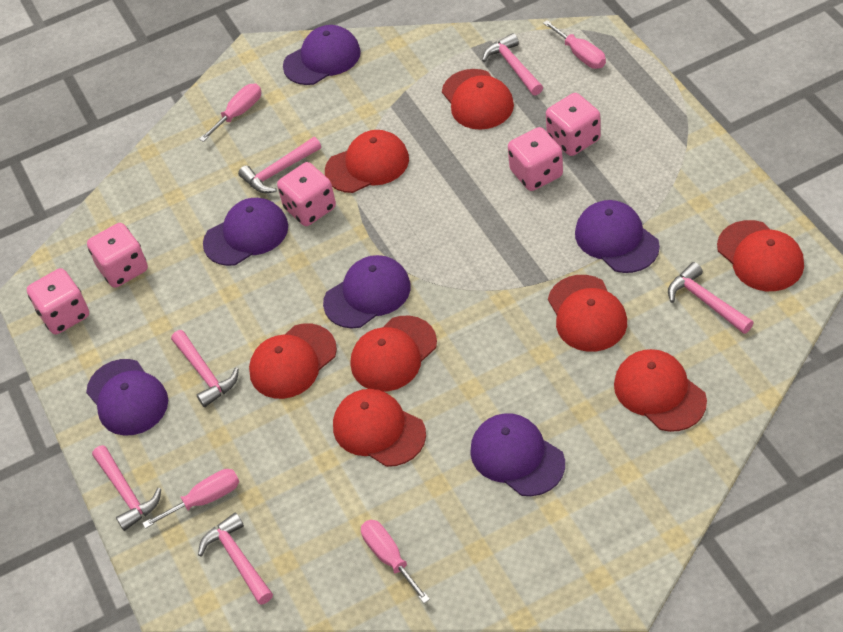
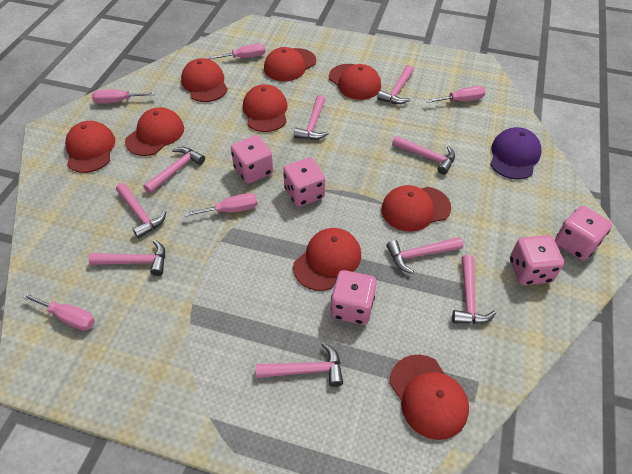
pink hammer: [92,445,161,531] [171,330,239,407] [198,512,273,605] [238,137,321,193] [482,33,543,96] [668,262,754,334] = 6 -> [89,240,165,276] [116,183,166,239] [143,147,205,194] [256,342,343,387] [294,95,329,140] [377,65,414,104] [386,237,463,274] [392,136,455,175] [452,255,496,324] = 9
pink screwdriver: [142,469,239,529] [199,84,261,142] [361,520,430,603] [543,20,606,69] = 4 -> [22,293,95,331] [92,89,156,104] [184,193,258,217] [208,43,265,59] [426,86,486,103] = 5
purple cap: [86,359,168,436] [203,198,288,266] [283,25,361,85] [323,255,411,328] [470,413,565,496] [575,200,660,273] = 6 -> [490,127,541,180] = 1
red cap: [249,323,337,399] [325,130,409,193] [333,389,426,467] [351,316,437,391] [442,69,514,130] [548,275,627,352] [614,349,707,432] [717,220,804,291] = 8 -> [65,121,115,173] [125,107,184,156] [181,58,228,102] [243,84,287,132] [264,47,316,81] [293,228,361,291] [329,64,381,100] [381,185,451,232] [390,355,469,440] = 9

